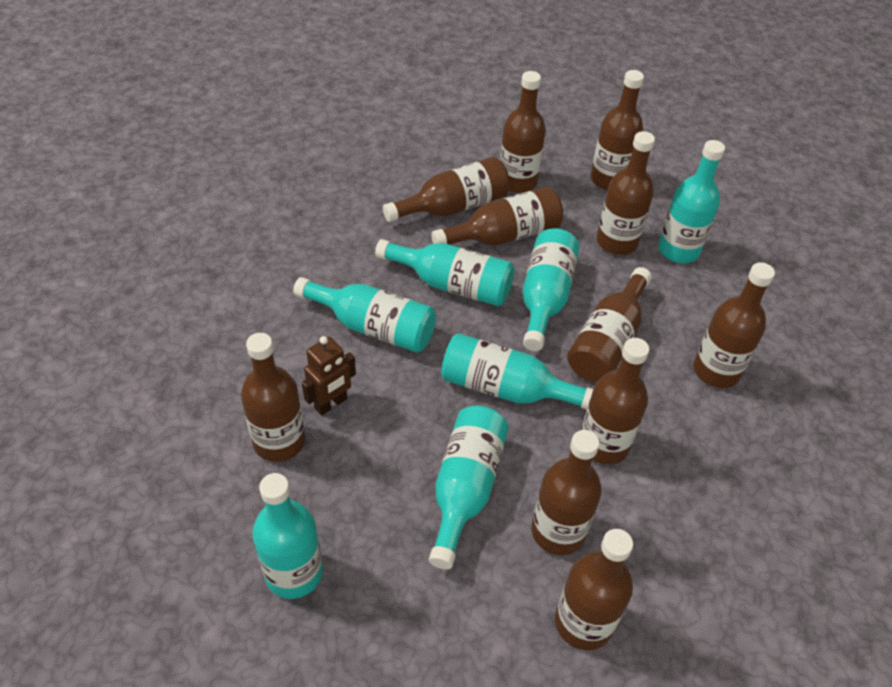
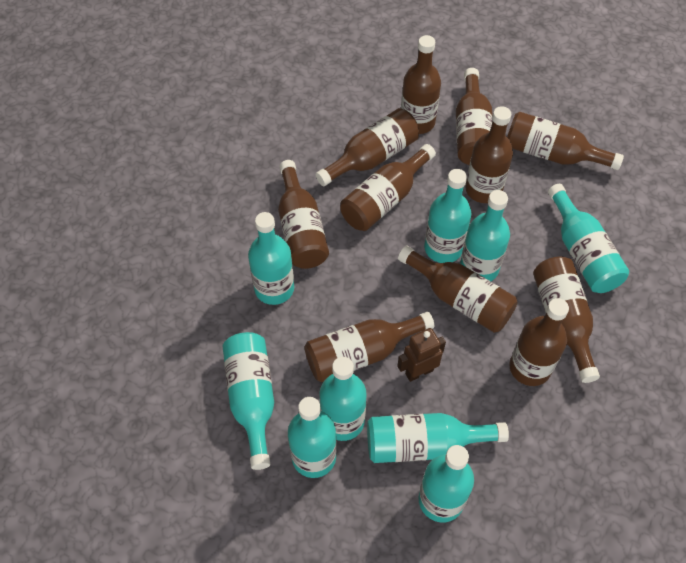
turquoise bottle: [252,473,323,599] [293,277,436,353] [375,239,514,306] [429,406,509,570] [441,333,593,410] [522,228,579,351] [658,140,725,263] = 7 -> [222,332,274,470] [248,212,294,305] [288,397,337,478] [319,357,367,441] [367,413,509,463] [419,445,474,523] [424,169,471,263] [460,190,510,281] [548,184,629,293] = 9

